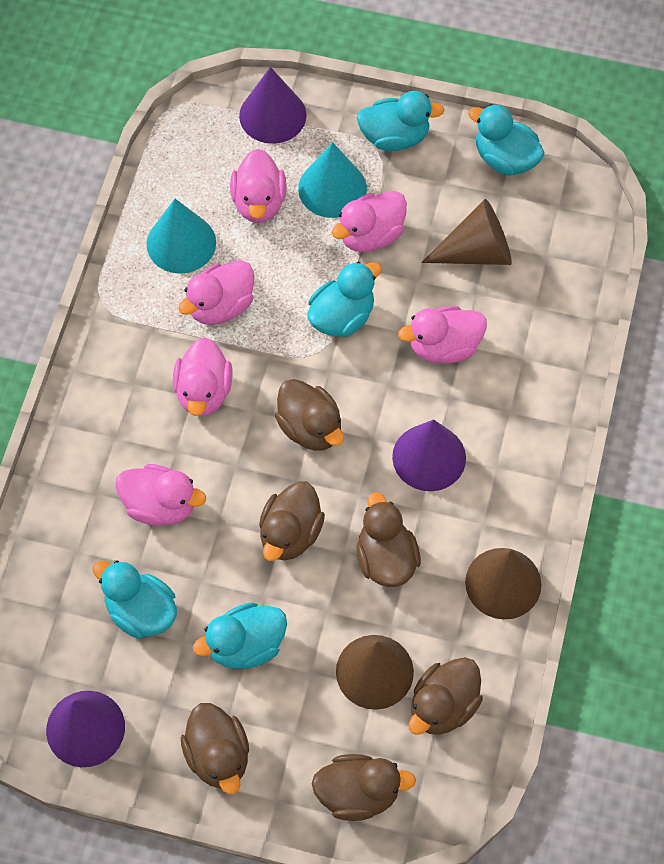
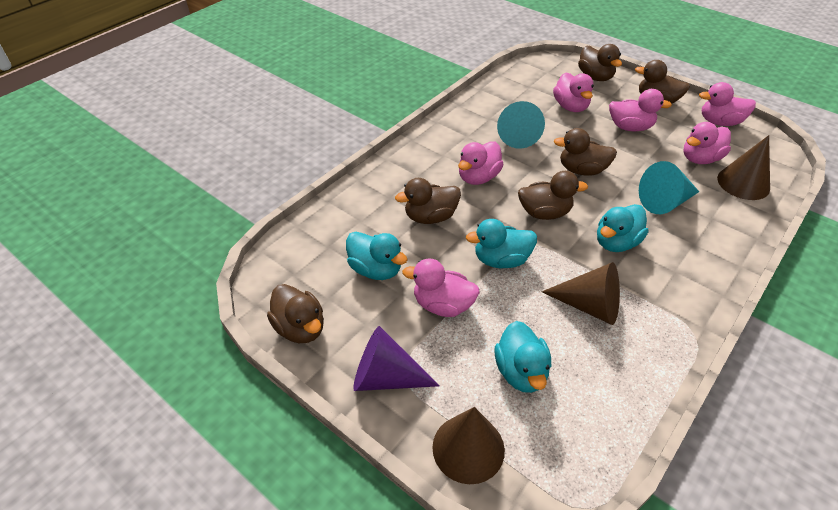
purple cone: [46,691,125,767] [239,67,307,144] [392,419,466,491] = 3 -> [353,326,440,391] = 1
turquoise duck: [92,560,177,639] [193,602,287,669] [307,262,381,337] [357,91,444,151] [468,104,545,176] = 5 -> [346,232,408,280] [466,219,537,268] [495,321,551,393] [597,204,648,252] = 4

